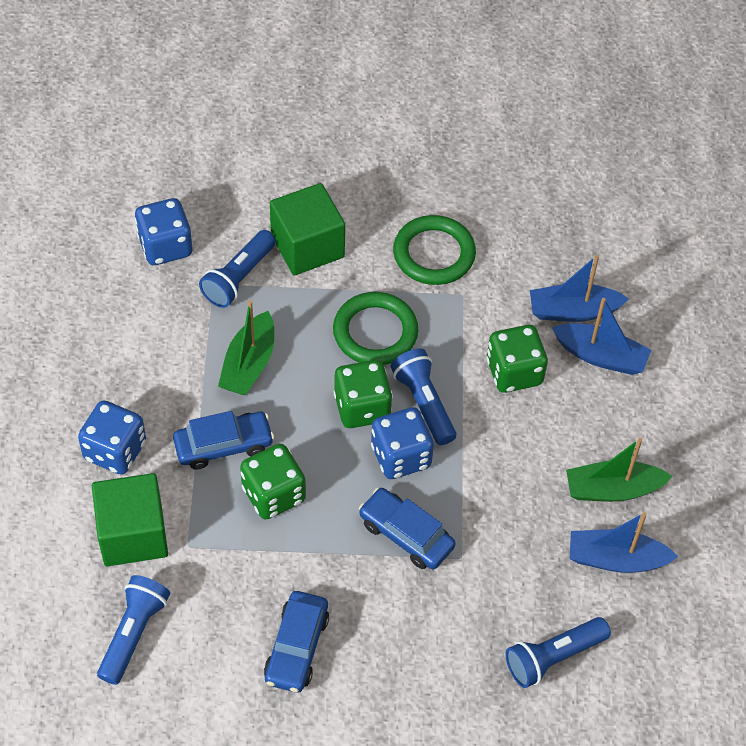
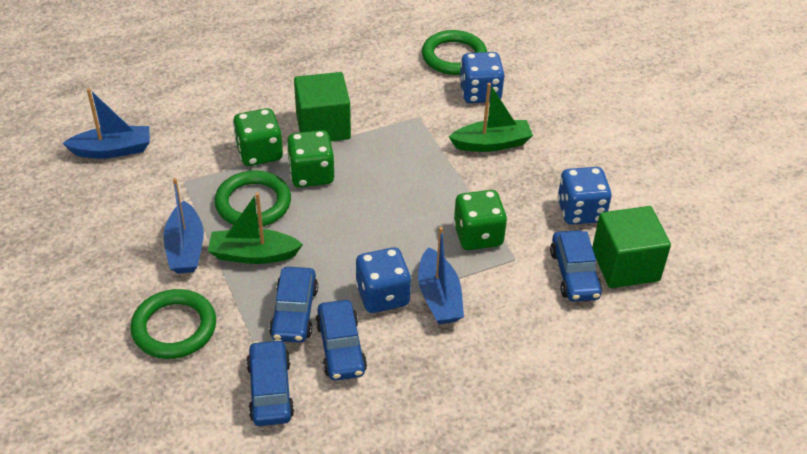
blue car: [173,411,274,470] [264,591,329,693] [359,488,455,569] = 3 -> [246,339,294,426] [269,267,318,343] [315,300,367,381] [550,230,602,302] = 4
blue flashlight: [97,575,170,685] [199,230,276,308] [391,348,456,445] [506,617,611,688] = 4 -> none = 0
green ring: [333,292,418,365] [393,215,476,285] = 2 -> [130,289,216,359] [215,170,291,227] [422,30,487,75] = 3

